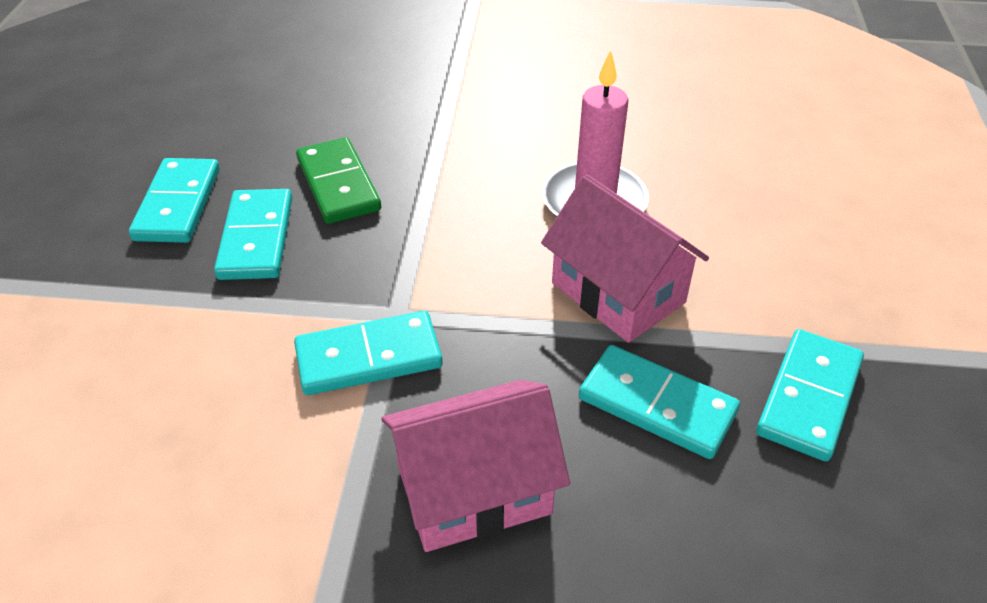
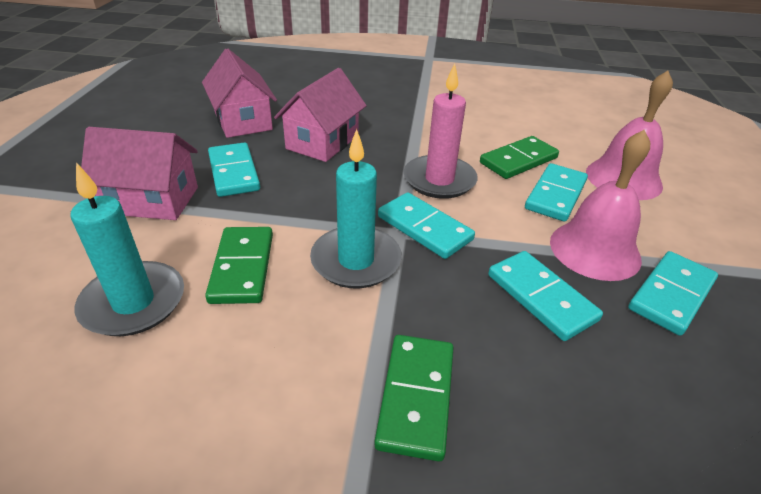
green domino: [296,137,381,224] = 1 -> [205,227,273,304] [374,335,453,462] [480,136,559,179] = 3
pink bell: none = 0 -> [550,130,650,281] [586,71,673,200] = 2
pink house: [382,380,570,552] [541,175,709,343] = 2 -> [81,127,198,220] [202,49,277,138] [274,68,367,162] = 3
turquoise candle: none = 0 -> [70,163,184,336] [310,129,402,289] = 2

